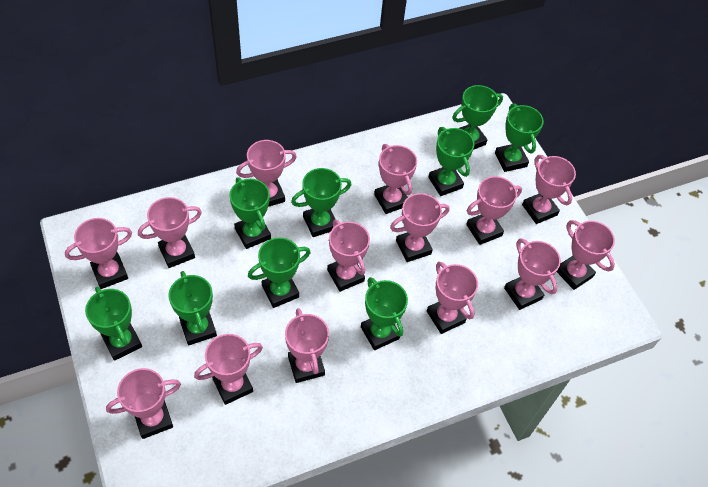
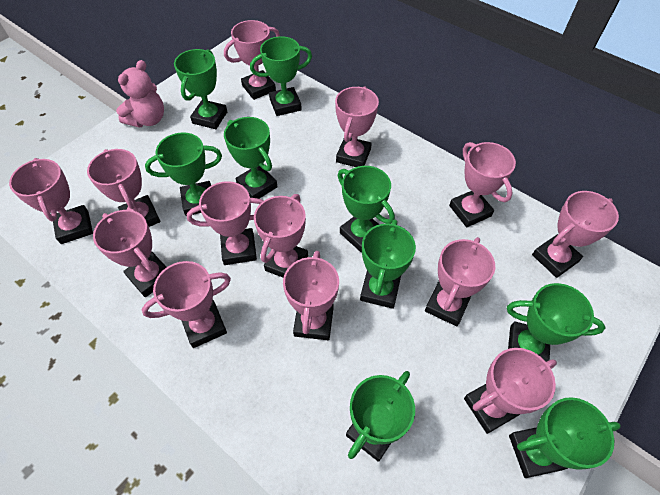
pink teddy bear: none = 0 -> [116,60,164,128] = 1
pink trophy: [65,218,132,289] [106,368,181,439] [138,197,202,268] [194,334,263,405] [236,140,297,207] [285,308,329,383] [327,220,370,292] [374,144,417,214] [390,193,450,262] [427,262,478,334] [466,176,522,245] [504,239,561,310] [522,155,576,224] [557,220,615,290] = 14 -> [9,158,93,244] [87,149,160,227] [93,210,167,297] [142,261,231,348] [187,181,263,265] [224,20,280,100] [254,194,308,278] [283,251,339,340] [335,86,379,167] [425,237,495,326] [449,142,516,227] [464,348,557,434] [532,191,619,278] = 13

